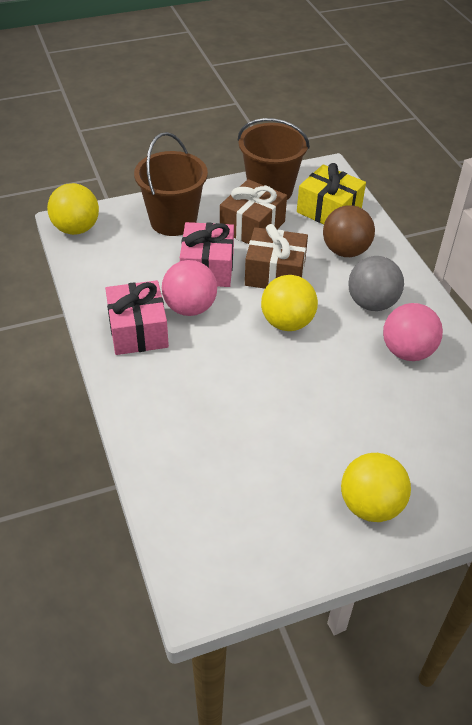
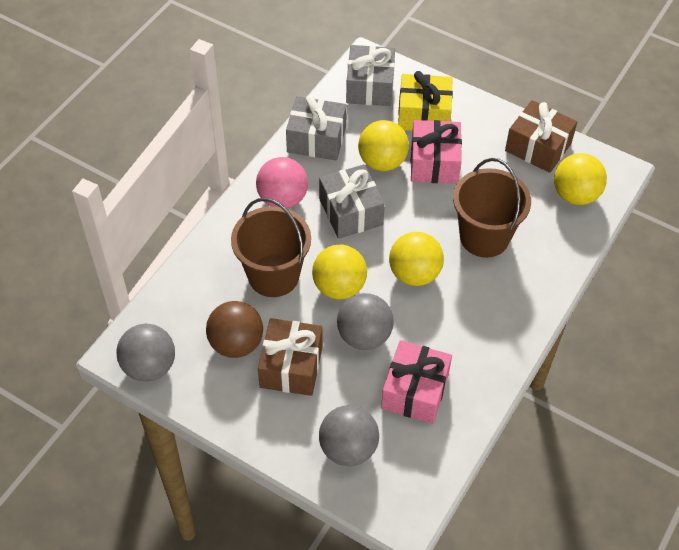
grey ball: [348,256,404,311] = 1 -> [116,324,175,382] [319,405,379,466] [337,293,394,350] = 3
grey gift: none = 0 -> [286,95,347,160] [319,164,385,239] [346,45,395,106] = 3
pink ball: [162,260,217,316] [383,303,443,361] = 2 -> [256,157,308,208] = 1
yellow ball: [47,183,99,235] [261,275,318,331] [341,453,411,522] = 3 -> [312,245,367,300] [358,120,409,171] [389,232,444,286] [554,153,607,205] = 4

